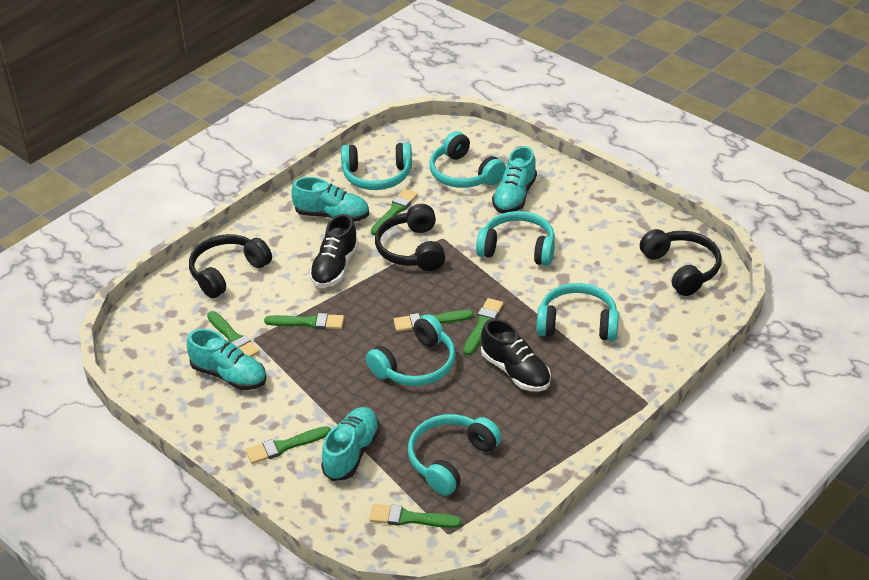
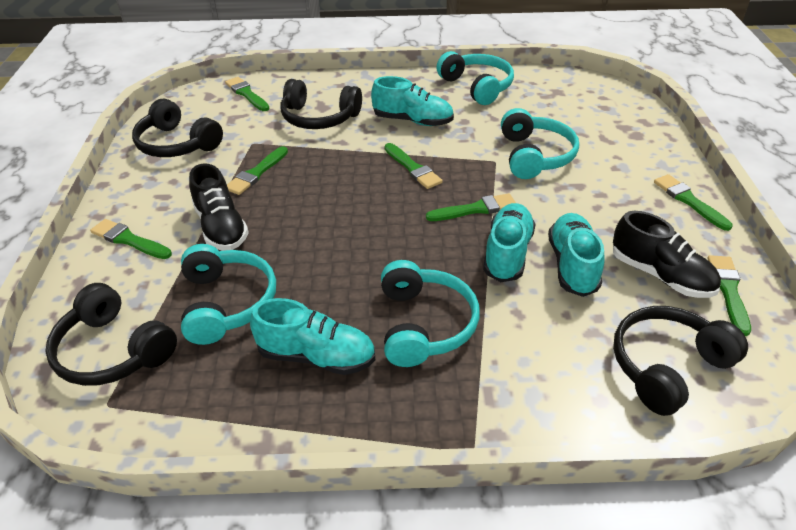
black headphones: [189,234,272,298] [375,204,445,271] [640,229,722,296] = 3 -> [45,283,177,386] [132,99,223,157] [281,79,362,129] [613,306,748,416] = 4
turquoise headphones: [341,143,412,190] [366,314,456,386] [408,414,502,496] [429,131,506,188] [476,211,555,266] [536,283,619,341] = 6 -> [181,244,276,345] [381,260,480,367] [436,51,514,105] [501,108,579,179] = 4

